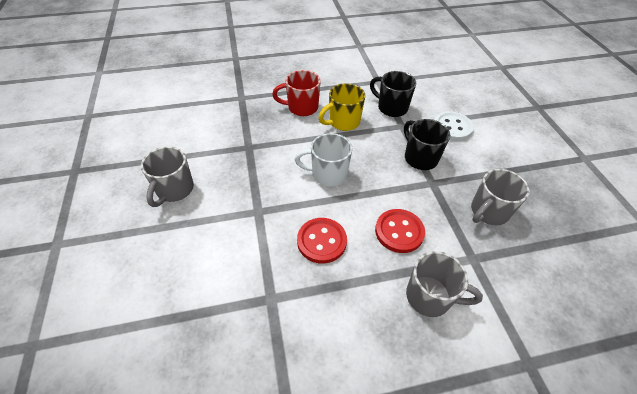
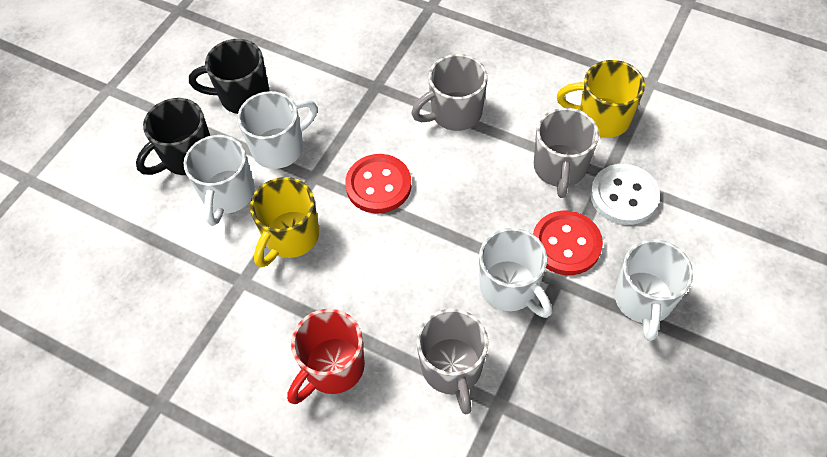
white mug: [295,133,352,187] = 1 -> [184,135,255,226] [237,91,317,169] [479,228,552,318] [614,239,693,341] = 4
yellow mug: [318,83,365,131] = 1 -> [250,177,319,267] [557,60,645,138] = 2

